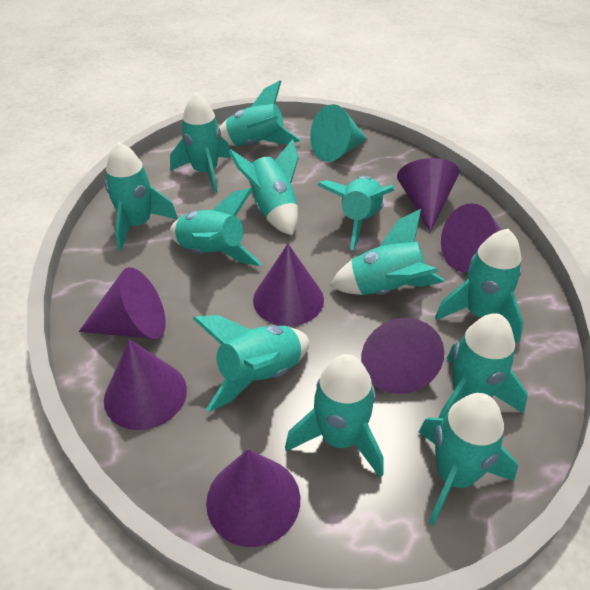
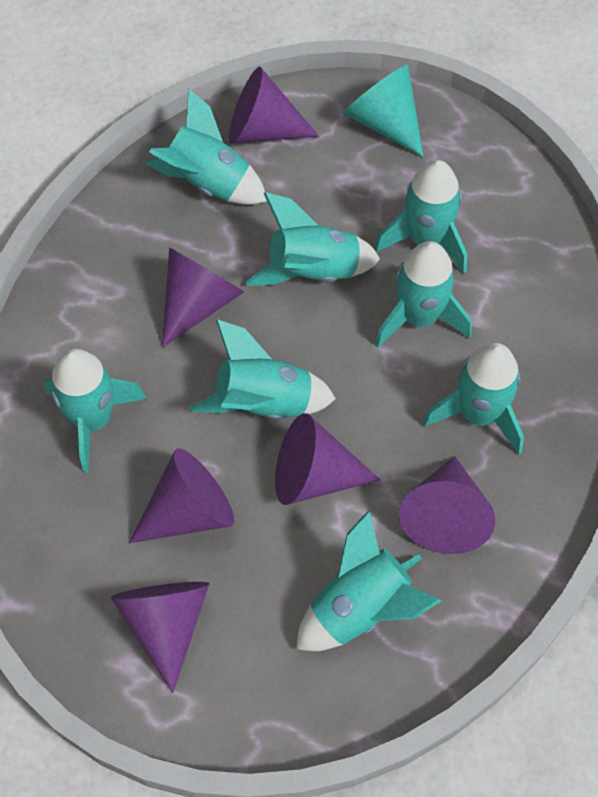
purple cone: [79,267,166,339] [104,339,187,430] [206,449,300,547] [253,244,324,326] [361,318,445,394] [397,158,459,232] [441,203,501,272] = 7 -> [110,582,209,693] [129,448,234,543] [162,248,244,347] [229,67,319,143] [275,413,380,505] [399,456,496,554] = 6
turquoise rocket: [105,142,178,251] [170,93,231,193] [170,188,262,266] [193,315,309,412] [219,80,301,146] [228,139,299,235] [285,354,384,478] [318,176,394,250] [330,209,445,295] [419,393,518,526] [435,229,524,343] [439,313,528,418] = 12 -> [45,349,146,473] [145,89,267,205] [190,319,336,420] [245,192,380,285] [296,510,441,651] [375,160,467,274] [375,241,472,348] [423,343,524,455] = 8

